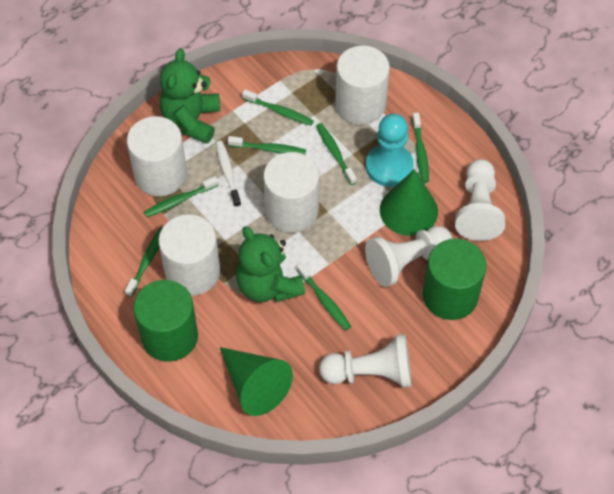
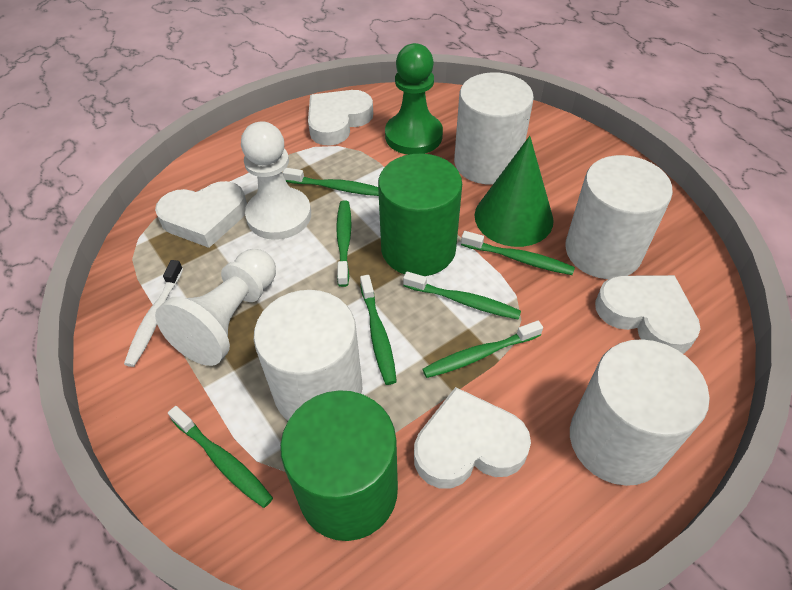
green cone: [220,347,293,416] [380,169,438,236] = 2 -> [475,136,554,247] = 1
green pawn: none = 0 -> [385,43,443,155] = 1
green teddy bear: [160,48,220,143] [236,226,305,302] = 2 -> none = 0
turquoise pawn: [366,114,414,187] = 1 -> none = 0
white heart: none = 0 -> [155,181,247,248] [308,90,373,146] [414,387,531,489] [595,275,701,354] = 4
white pawn: [319,334,411,388] [365,226,452,287] [455,159,505,241] = 3 -> [155,249,276,366] [241,121,311,240] = 2

